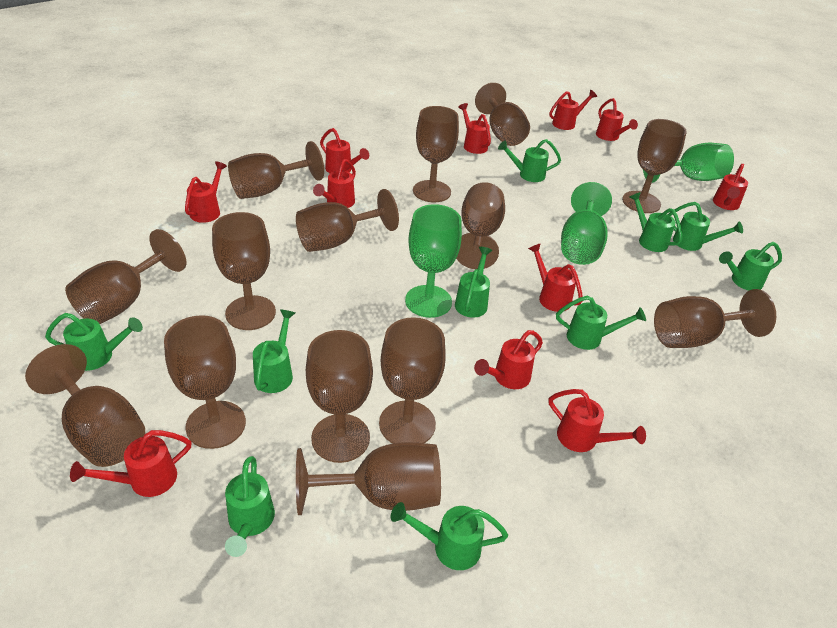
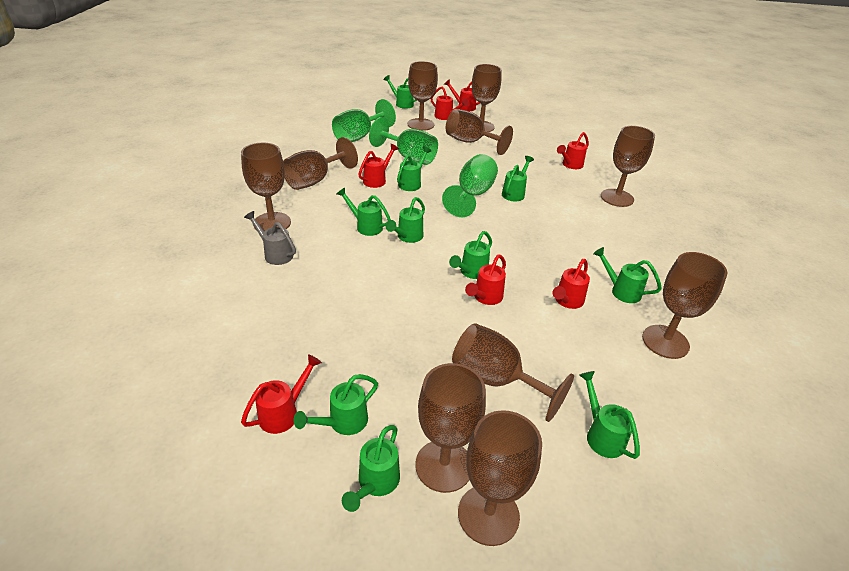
brown goblet: [25,344,145,467] [65,229,186,324] [164,315,246,449] [212,212,276,330] [228,141,324,199] [296,189,399,252] [296,442,441,515] [306,330,373,463] [379,317,446,443] [413,106,459,202] [456,182,505,269] [475,83,530,146] [622,119,687,213] [654,289,776,348] = 14 -> [241,143,291,231] [283,137,358,190] [408,61,438,131] [415,363,486,493] [446,109,513,155] [452,323,574,422] [458,410,542,546] [472,64,502,132] [601,126,655,207] [642,252,728,359] = 10
grey watering can: none = 0 -> [244,211,296,265] = 1
red watering can: [70,430,192,497] [185,161,227,223] [313,159,356,208] [320,128,369,173] [458,103,491,154] [474,330,543,389] [528,243,583,312] [549,90,597,130] [549,389,646,452] [596,98,638,141] [713,164,748,210] = 11 -> [241,354,322,434] [358,144,399,188] [431,87,469,120] [444,79,480,111] [465,255,506,305] [552,259,590,309] [557,132,589,169] = 7

